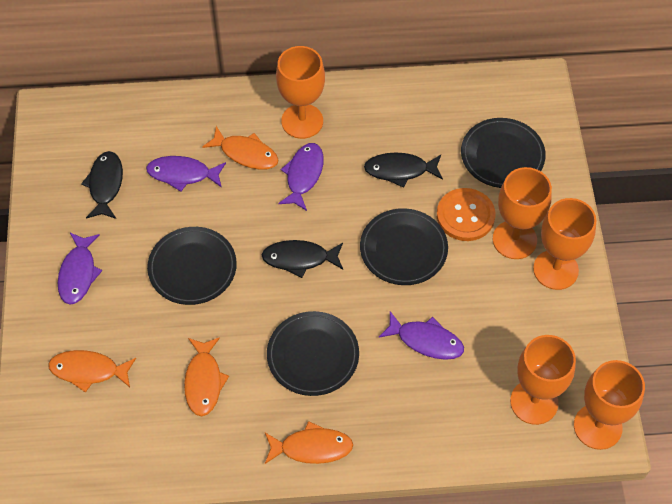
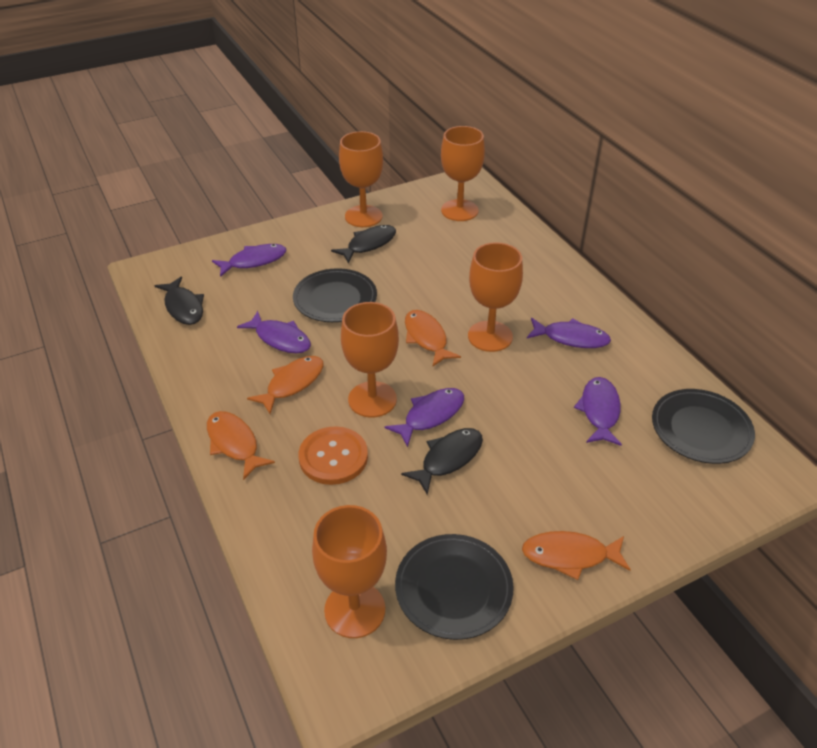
black plate: [147,227,237,305] [267,311,359,396] [360,208,448,285] [461,118,546,188] = 4 -> [293,268,377,322] [395,534,514,640] [652,389,755,464] = 3
purple fish: [58,233,102,305] [146,156,226,192] [278,143,324,211] [379,311,464,360] = 4 -> [212,244,286,277] [237,311,311,353] [384,388,464,447] [527,318,611,348] [574,377,622,446] = 5

